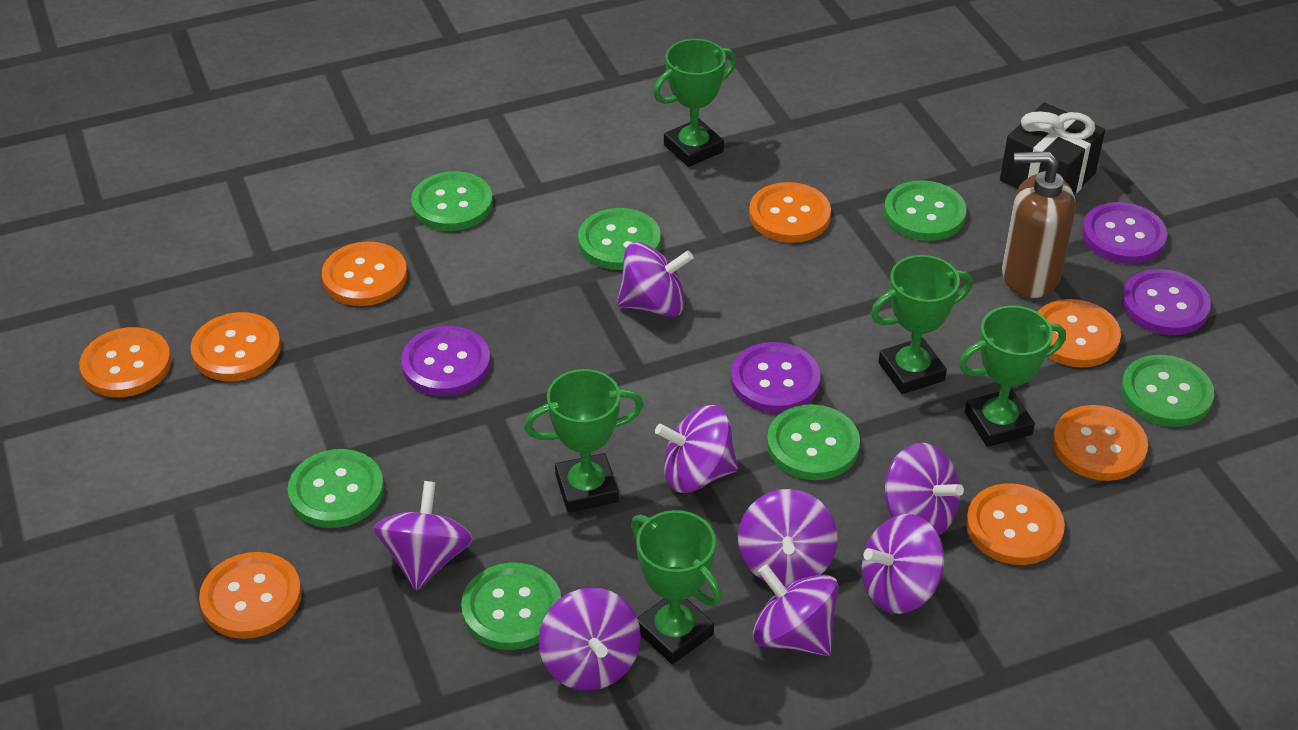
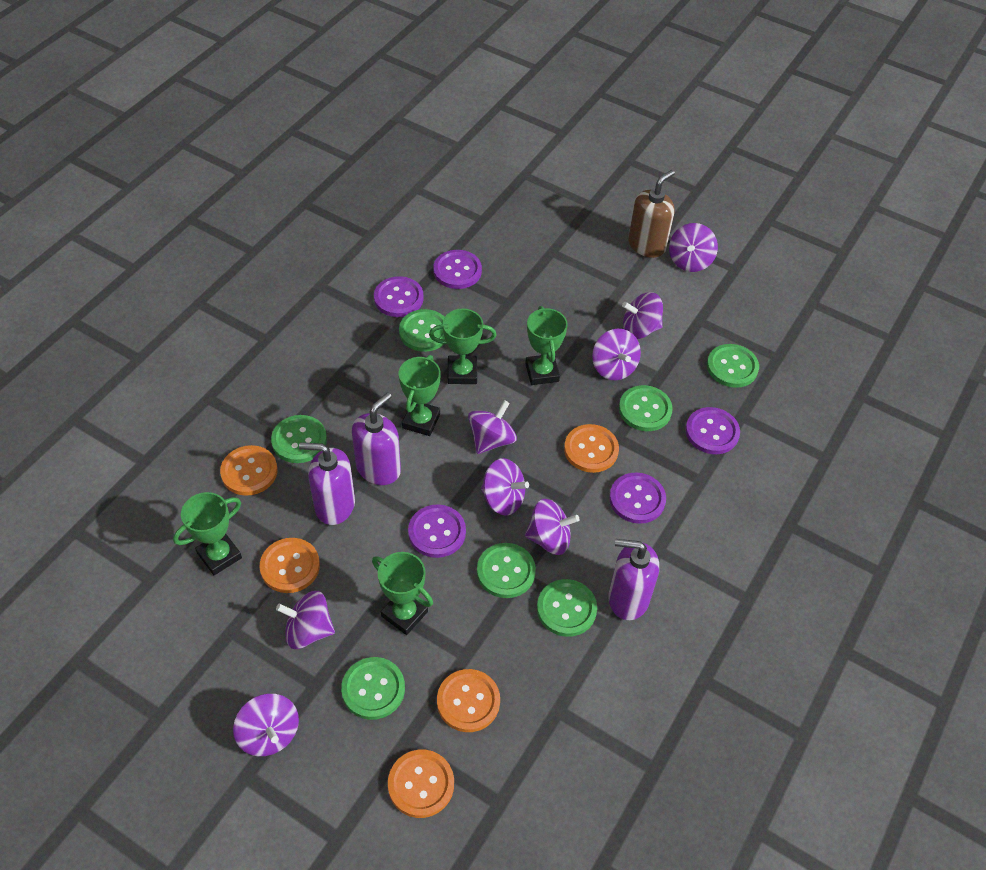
black gift: [1000,102,1105,195] = 1 -> none = 0
orange button: [79,327,172,397] [191,312,281,381] [199,552,302,639] [322,242,407,306] [749,182,831,243] [966,483,1065,565] [1038,299,1121,367] [1053,405,1148,481] = 8 -> [220,445,278,496] [260,538,320,593] [388,750,454,818] [437,669,500,732] [564,424,619,473] = 5
purple button: [401,326,490,396] [731,342,820,413] [1082,202,1167,264] [1122,269,1211,335] = 4 -> [374,276,424,317] [408,504,466,558] [433,250,482,289] [609,472,666,524] [685,407,740,454] = 5
purple soap dispenser: none = 0 -> [299,442,355,525] [352,392,401,485] [608,539,659,620] = 3

